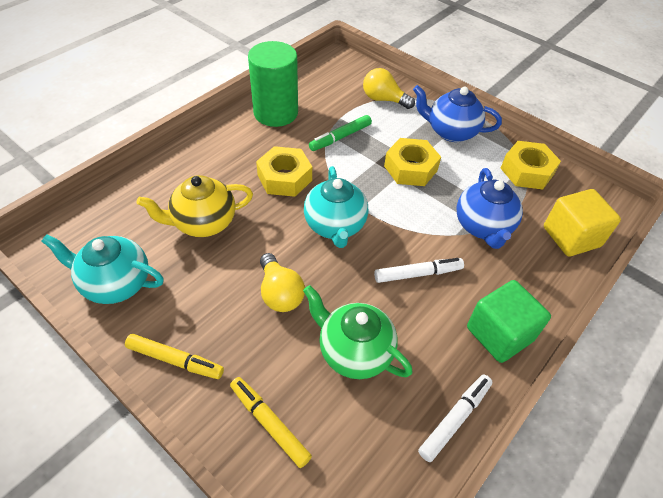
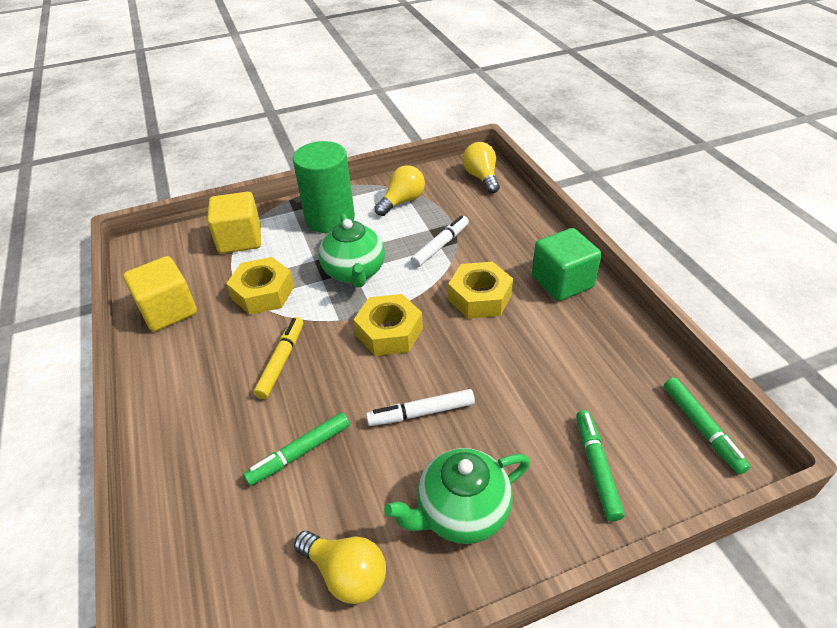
blue teapot: [413,85,502,142] [457,168,523,249] = 2 -> none = 0
green marker: [309,115,372,151] = 1 -> [243,412,350,486] [576,410,625,521] [664,377,750,475] = 3
green teapot: [303,285,413,379] = 1 -> [319,214,385,287] [384,448,530,544] = 2
turquoise teapot: [41,234,164,304] [304,166,368,248] = 2 -> none = 0
yellow cube: [544,189,621,256] = 1 -> [123,256,197,332] [207,192,261,254] = 2
yellow light bulb: [260,253,305,312] [363,68,415,109] = 2 -> [294,531,386,604] [374,165,425,216] [463,142,500,193] = 3
yellow marker: [125,334,224,379] [230,377,312,468] = 2 -> [254,317,303,399] = 1
yellow teapot: [137,175,253,237] = 1 -> none = 0

